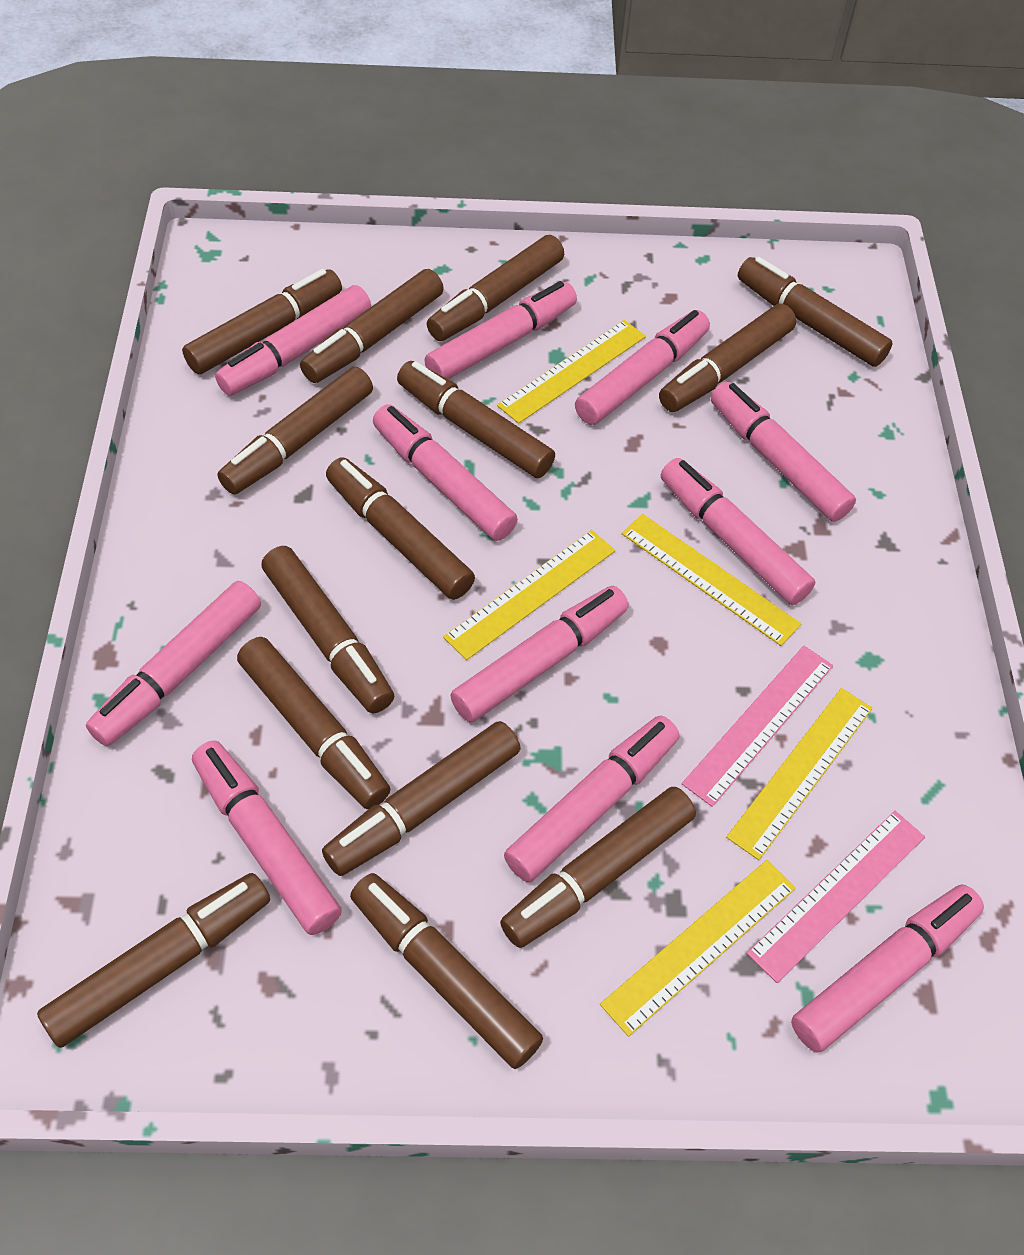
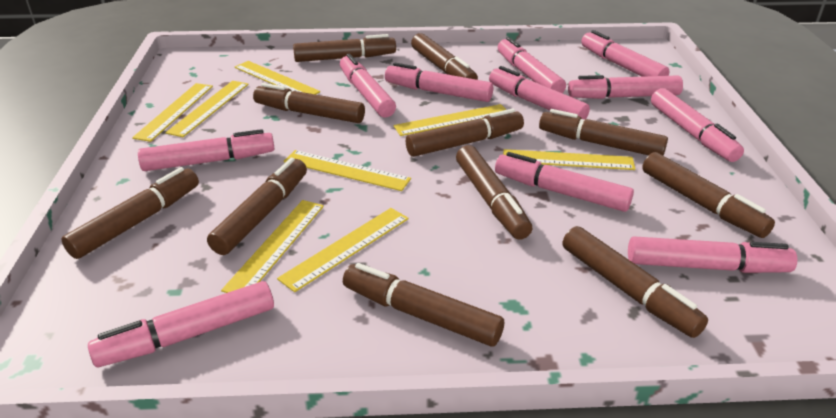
brown marker: [37,873,270,1048] [182,269,342,374] [218,367,373,494] [237,637,390,809] [261,546,394,713] [300,269,444,383] [322,721,521,876] [326,457,475,600] [350,873,543,1069] [397,361,555,478] [427,235,564,341] [500,787,696,948] [659,304,796,412] [738,257,893,367] = 14 -> [61,167,199,259] [207,158,307,255] [253,83,365,123] [293,34,396,62] [343,263,504,347] [406,108,524,157] [411,33,478,80] [456,145,532,240] [539,109,668,156] [563,226,708,338] [642,152,775,238] = 11
pink ruler: [682,646,833,807] [747,811,925,983] = 2 -> none = 0
yellow ruler: [443,530,615,660] [497,320,646,424] [600,860,796,1037] [622,514,801,646] [726,688,872,860] = 5 -> [132,83,213,142] [165,81,249,137] [221,200,324,293] [235,61,320,95] [277,208,409,292] [284,150,411,191] [393,104,506,136] [503,149,635,170] = 8

